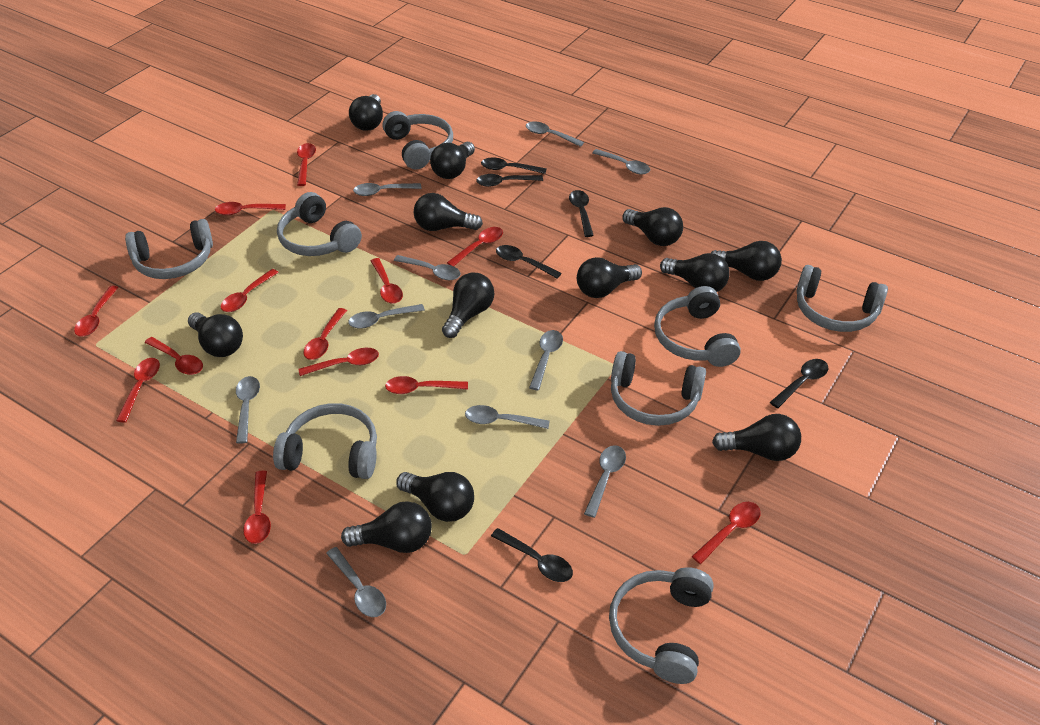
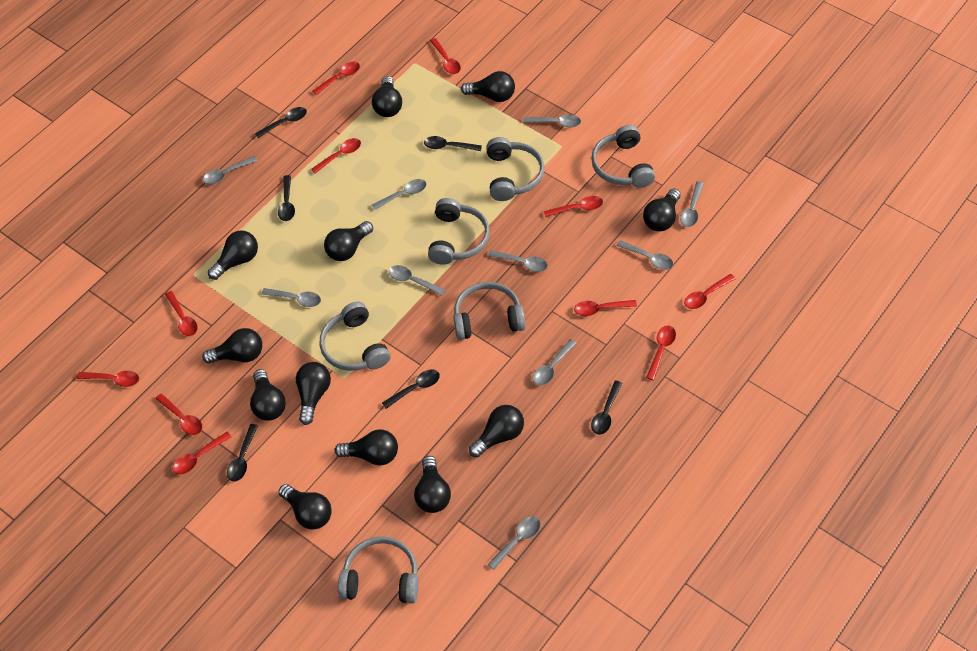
grey headphones: [125,219,213,279] [273,403,377,479] [277,192,362,256] [383,111,453,170] [609,567,714,684] [611,351,706,426] [654,286,741,367] [797,265,888,332] = 8 -> [320,302,391,371] [338,537,418,604] [428,198,490,265] [453,282,526,340] [487,137,544,201] [591,125,655,188] = 6
red spoon: [74,286,119,336] [116,358,160,423] [145,337,203,375] [215,202,286,215] [221,269,279,312] [243,471,271,544] [297,143,316,186] [298,348,379,376] [303,308,347,360] [371,258,403,304] [385,376,468,394] [447,227,503,266] [691,502,761,564] = 13 -> [77,371,139,387] [155,393,202,435] [165,291,198,336] [173,432,231,474] [311,138,361,173] [313,62,360,95] [430,38,461,74] [544,196,603,217] [574,300,637,316] [646,325,676,381] [684,274,735,309] = 11

